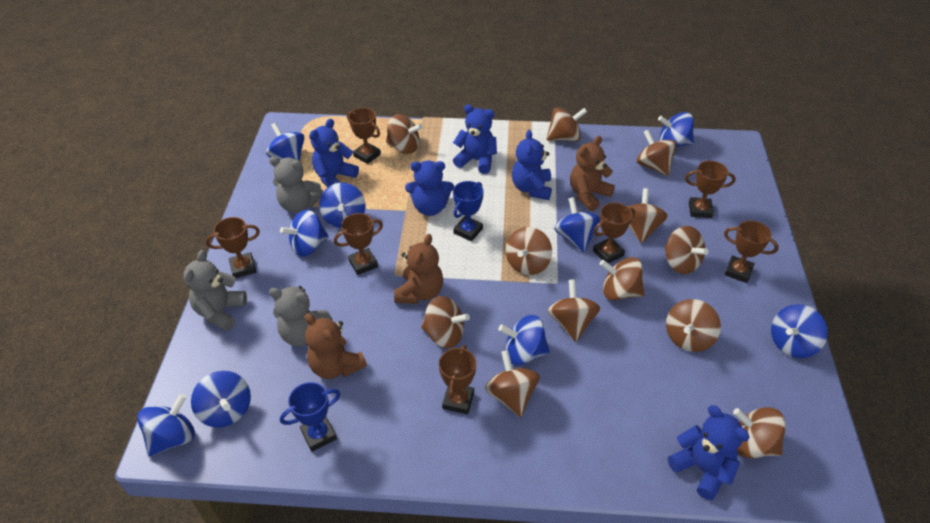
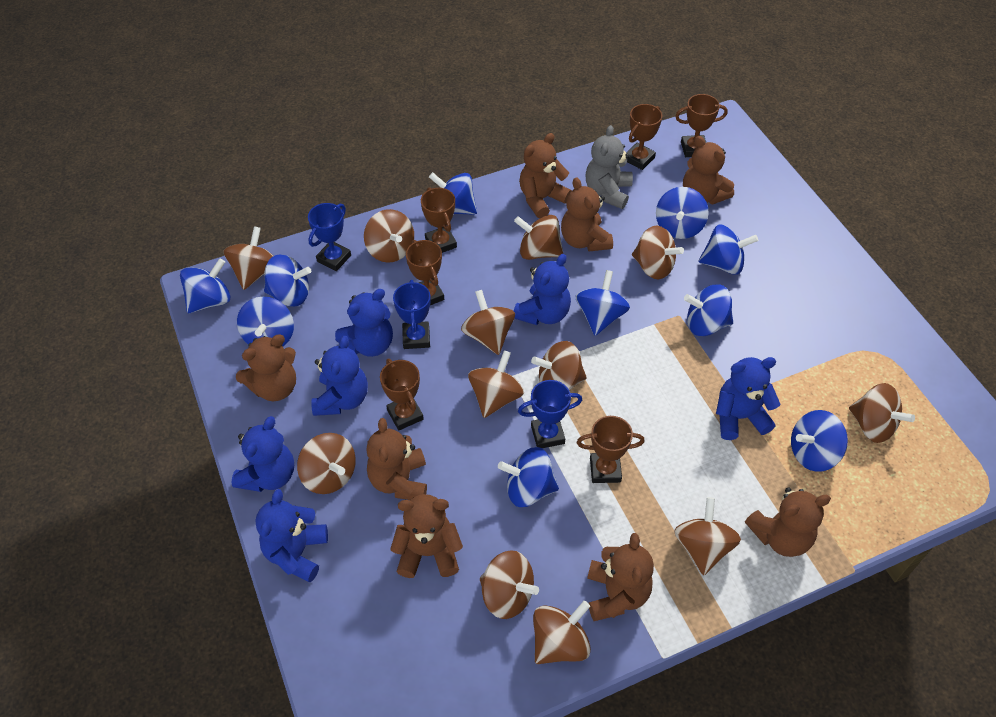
blue spinning top: [137,394,195,456] [191,371,251,427] [266,123,304,161] [280,210,329,257] [319,183,365,228] [498,315,550,365] [554,197,600,252] [658,112,694,147] [771,304,828,358] = 9 -> [180,258,231,313] [237,297,294,346] [264,254,311,306] [429,172,477,215] [498,447,559,507] [575,270,630,336] [656,187,709,239] [684,285,733,336] [698,224,758,275] [791,410,848,472] = 10
blue teddy bear: [309,119,359,187] [405,161,454,216] [453,104,497,174] [512,130,552,200] [668,405,750,500] = 5 -> [231,416,294,492] [256,489,328,582] [311,336,368,416] [335,289,393,357] [514,254,571,325] [716,357,780,440] = 6
blue trophy: [280,382,341,452] [453,181,483,242] = 2 -> [308,203,351,271] [393,280,431,349] [518,380,582,448] = 3
brown teddy bear: [305,313,367,379] [394,234,443,304] [570,136,615,211] = 3 -> [236,334,296,401] [366,418,427,500] [390,494,463,578] [519,133,572,218] [561,177,613,251] [587,533,654,621] [683,136,734,204] [745,488,831,557] = 8
brown trophy: [206,217,260,278] [334,213,383,275] [347,108,381,164] [439,345,477,414] [593,202,635,263] [685,161,736,218] [724,220,779,283] = 7 -> [380,359,424,431] [406,240,444,305] [421,187,457,253] [577,416,645,483] [626,104,662,170] [675,94,728,157] = 6
grey teddy bear: [183,250,247,331] [269,157,323,213] [269,286,332,346] = 3 -> [586,125,633,209] = 1

